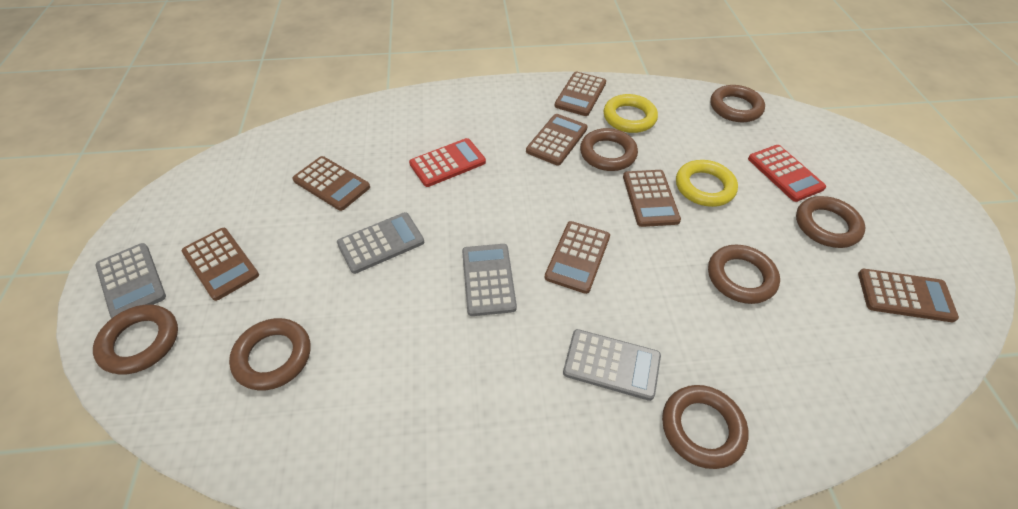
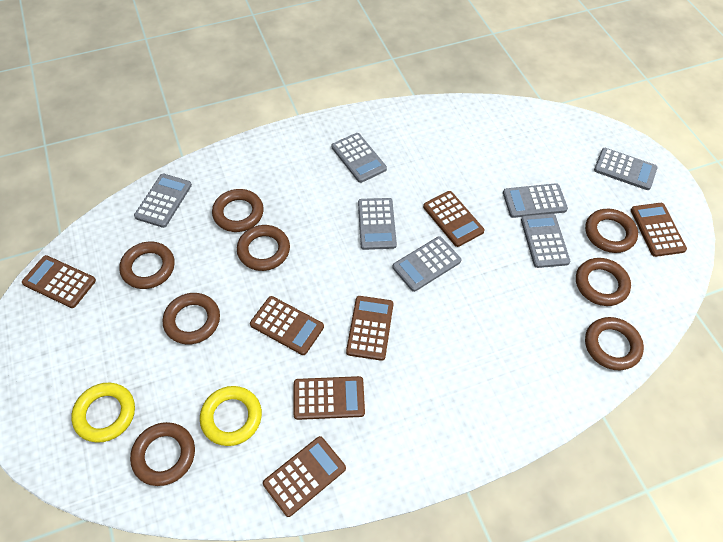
brown ring: [93,304,178,375] [229,318,310,390] [580,128,638,171] [662,385,749,469] [708,245,780,304] [710,85,765,122] [796,196,865,248] = 7 -> [119,242,175,289] [130,422,195,486] [163,293,220,345] [212,189,264,232] [237,225,290,271] [576,258,631,306] [585,209,638,253] [585,317,644,370] = 8
grey calculator: [96,243,166,318] [337,212,424,274] [462,244,517,316] [563,329,661,401] = 4 -> [134,174,192,228] [332,133,387,183] [358,198,397,250] [392,236,461,292] [503,183,568,218] [521,214,570,268] [594,148,658,190] = 7
red calculator: [409,138,486,187] [748,145,826,202] = 2 -> none = 0

